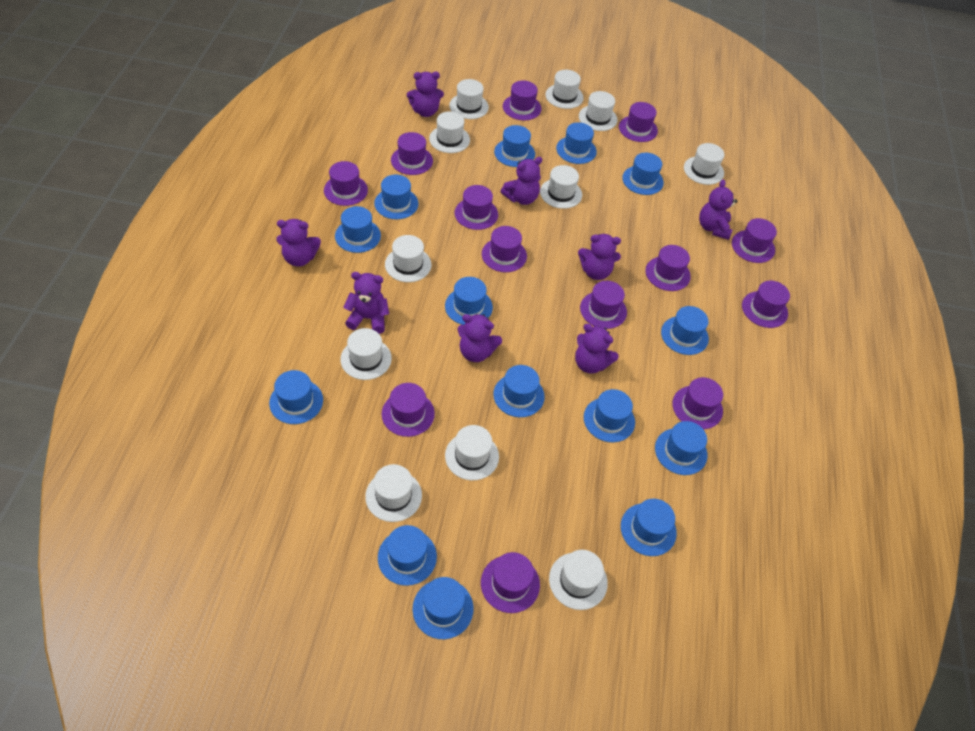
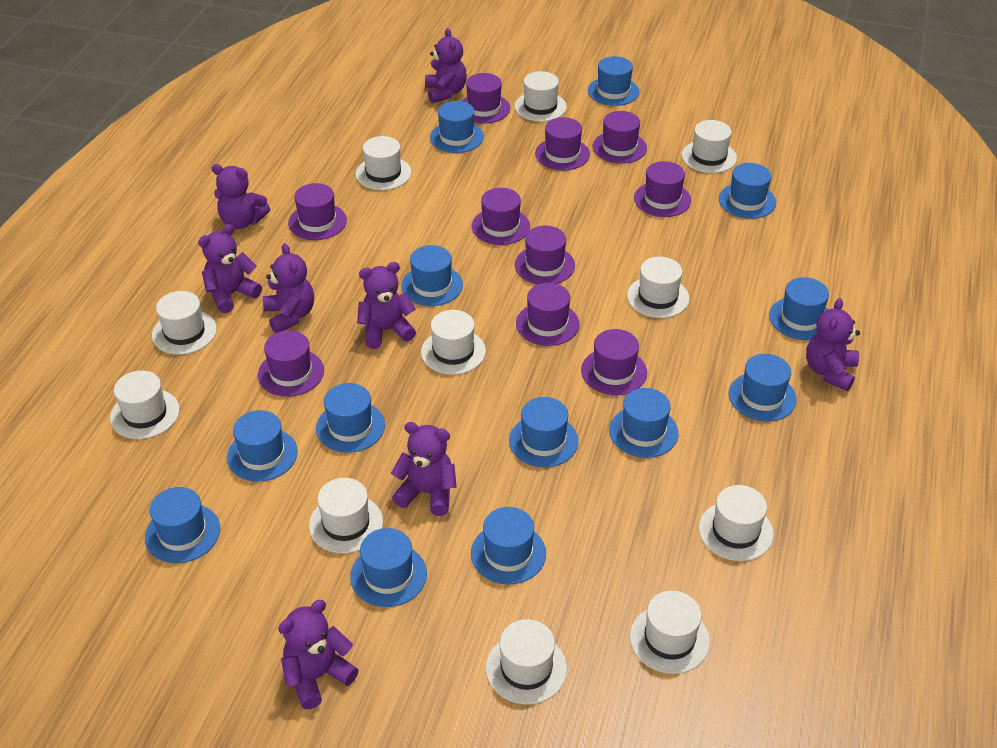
blue hat: [269,370,323,424] [335,206,381,253] [374,175,418,219] [378,525,437,586] [413,577,474,639] [445,277,493,325] [493,365,545,417] [494,125,535,167] [556,122,597,164] [584,389,635,442] [621,499,677,556] [622,153,664,195] [655,421,707,475] [661,306,709,355] = 14 -> [145,487,220,563] [227,410,298,482] [316,383,385,453] [350,528,427,607] [401,245,463,306] [430,101,484,153] [471,507,546,584] [509,397,579,467] [588,56,639,106] [609,388,679,458] [719,163,776,219] [729,354,797,421] [769,277,829,340] = 13
purple hat: [324,161,368,206] [382,383,435,437] [391,132,433,175] [454,185,498,230] [481,552,540,613] [482,226,527,272] [503,80,542,120] [580,281,627,329] [619,102,658,142] [645,245,691,291] [672,377,723,429] [732,218,777,263] [742,281,790,328] = 13 -> [258,330,324,397] [288,183,347,240] [462,73,510,123] [472,188,530,245] [515,226,575,284] [516,283,579,346] [535,117,590,171] [581,329,647,395] [593,111,647,164] [634,161,691,217] = 10

